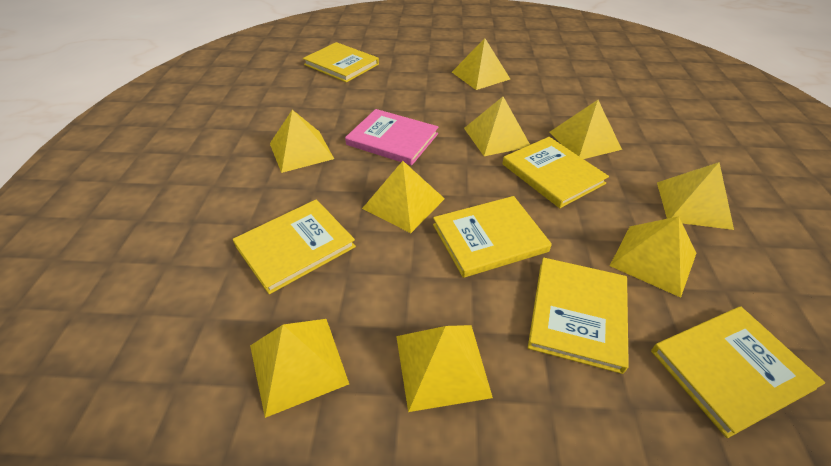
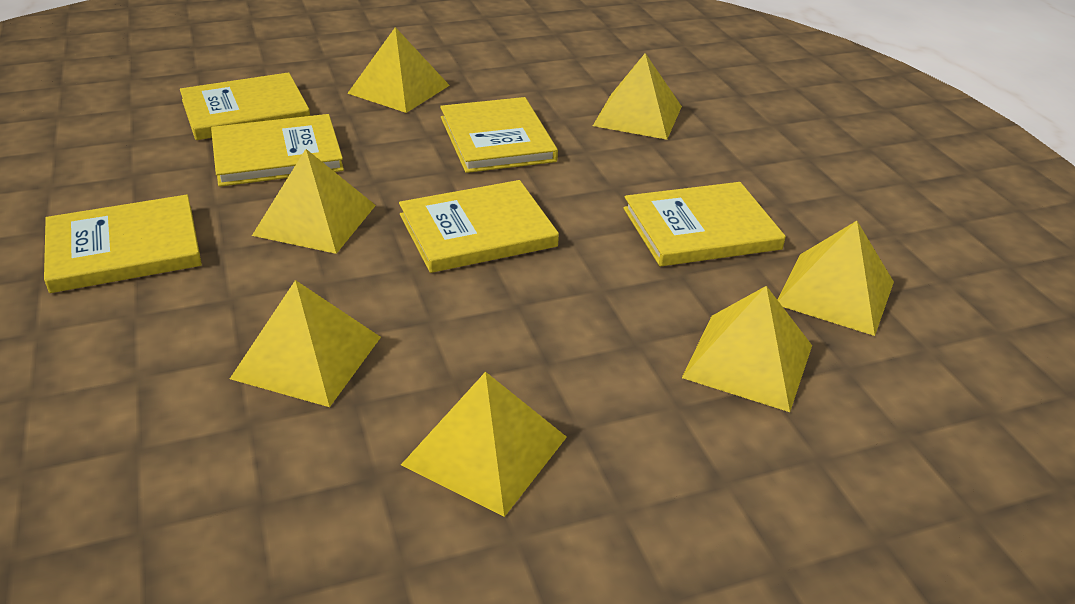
pink book: [345,109,439,165] = 1 -> none = 0
yellow pyramid: [250,319,349,418] [270,110,334,173] [362,161,445,233] [396,325,493,412] [452,38,510,90] [464,97,530,156] [549,100,622,159] [610,216,696,298] [657,162,734,230] = 9 -> [230,280,381,407] [252,149,376,254] [347,27,450,113] [401,372,567,517] [593,53,682,140] [682,286,812,412] [777,221,894,336] = 7

